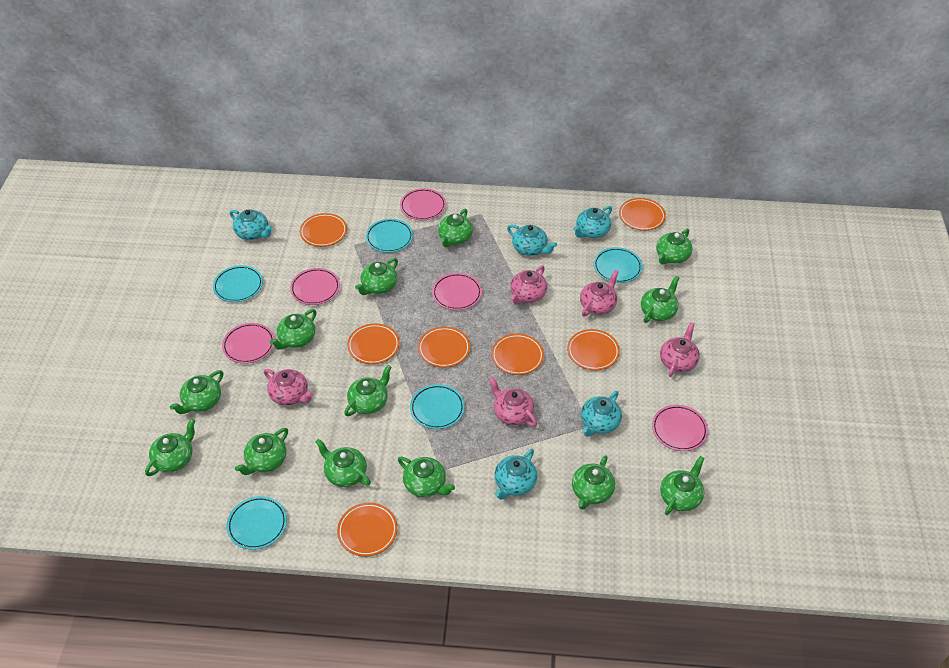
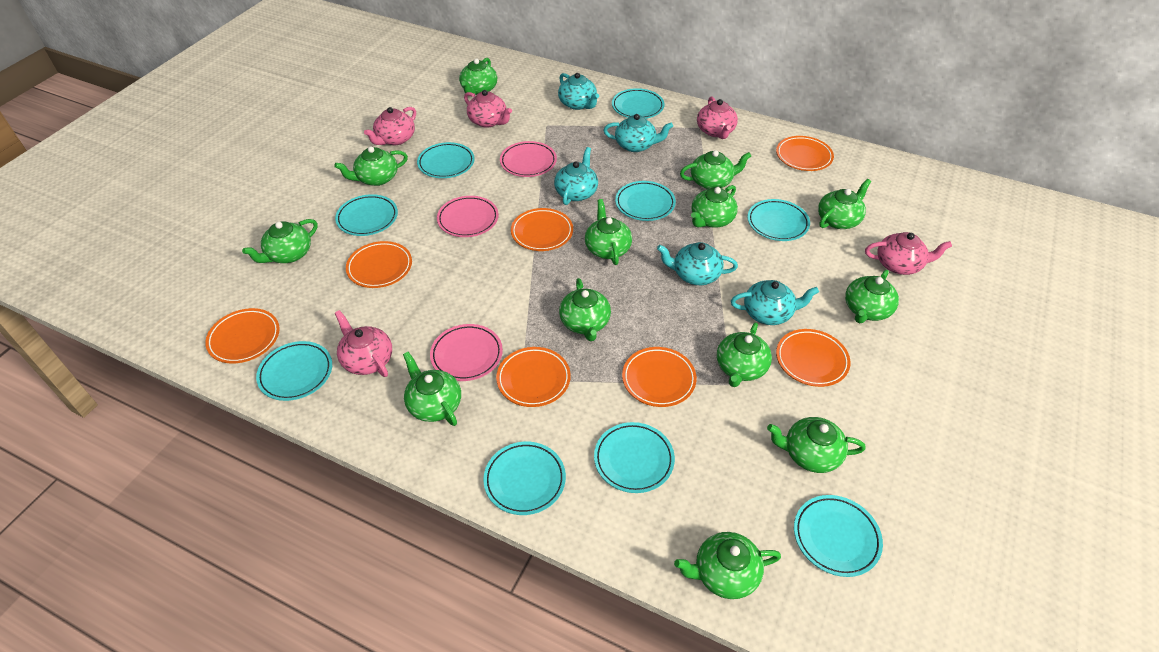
pink plate: [222,323,275,364] [290,268,340,305] [400,188,446,220] [432,273,482,310] [652,405,708,451] = 5 -> [430,324,503,381] [437,196,499,237] [500,141,557,177] = 3
turquoise plate: [213,265,263,302] [226,496,287,550] [366,219,413,253] [410,384,465,429] [594,247,643,283] = 5 -> [256,341,332,401] [335,194,398,236] [417,142,475,178] [483,442,566,515] [594,422,675,493] [612,88,664,119] [615,181,676,221] [747,199,810,241] [794,495,883,577] = 9

